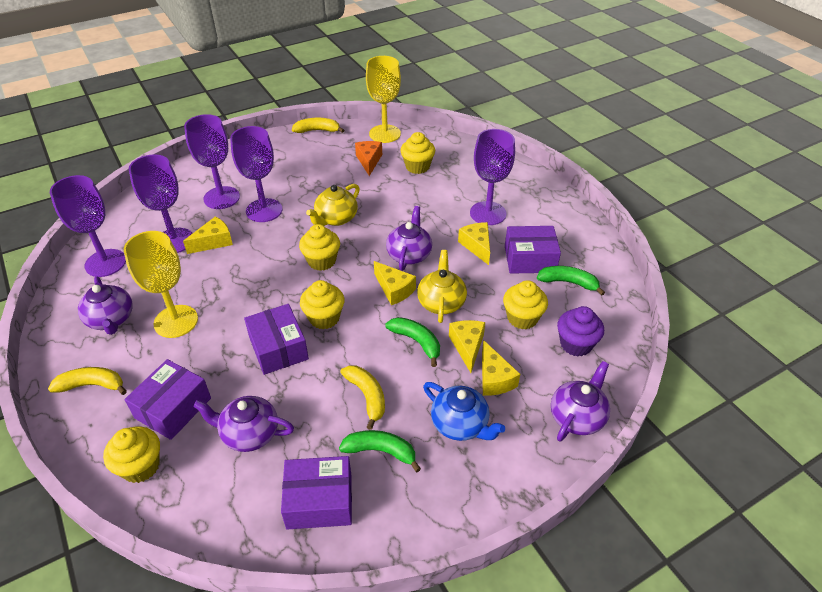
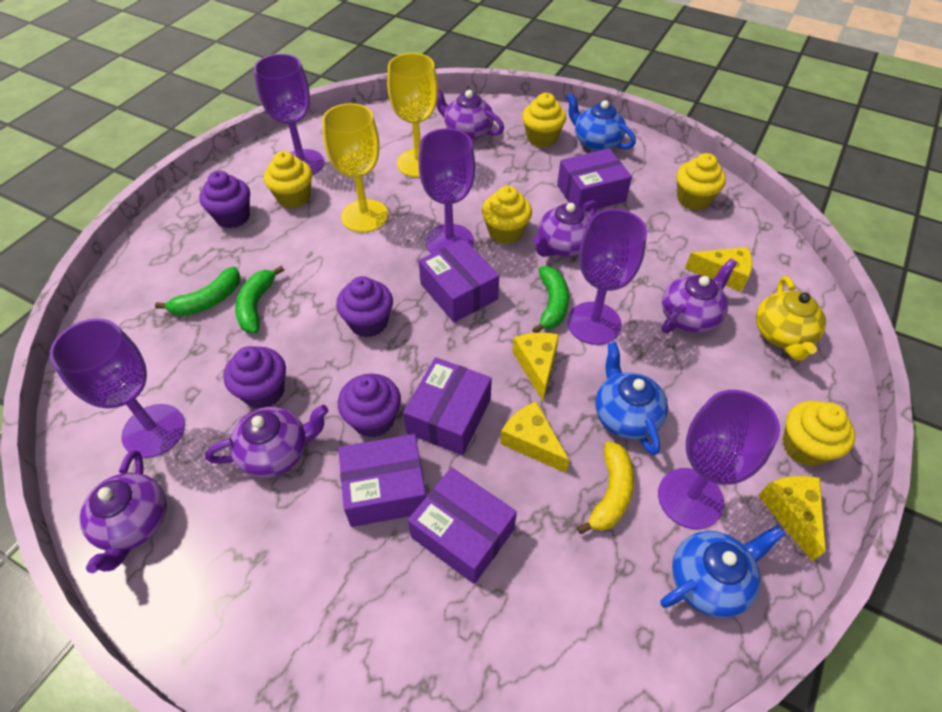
blue teapot: [423,382,505,441] = 1 -> [566,93,636,151] [595,342,668,455] [660,525,785,618] = 3
orange cheese: [355,141,382,176] = 1 -> none = 0
purple box: [124,359,211,440] [244,304,309,375] [281,456,352,530] [505,226,561,274] = 4 -> [338,434,426,527] [403,357,492,455] [408,467,517,584] [419,239,499,322] [557,148,632,212] = 5
purple cupcake: [557,306,604,356] = 1 -> [199,171,250,228] [223,346,286,408] [336,276,393,337] [338,373,401,438] = 4
purple teapot: [78,277,133,335] [193,396,294,452] [386,206,432,271] [551,361,610,442] = 4 -> [79,450,167,573] [205,405,329,478] [436,88,504,140] [533,200,598,257] [662,259,737,333] = 5
yellow banana: [48,367,127,395] [292,118,344,133] [340,365,385,430] = 3 -> [577,441,634,534] = 1
yellow cheese: [183,216,233,254] [374,261,416,305] [449,320,485,373] [458,222,490,265] [482,340,520,396] = 5 -> [500,401,570,473] [513,332,559,401] [685,247,752,292] [758,476,826,562] = 4
yellow teapot: [306,184,360,226] [417,250,467,323] = 2 -> [756,276,826,361] = 1

